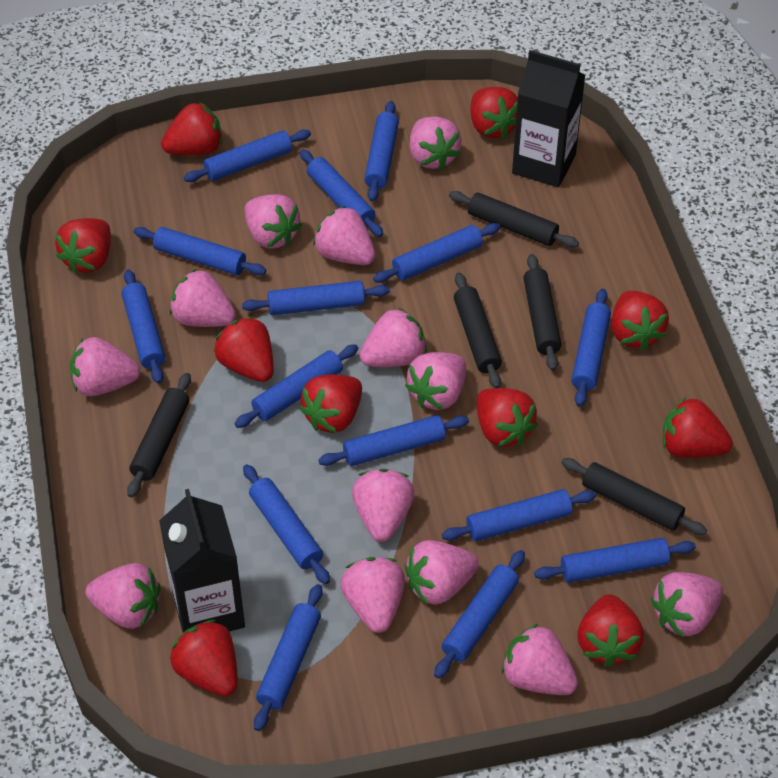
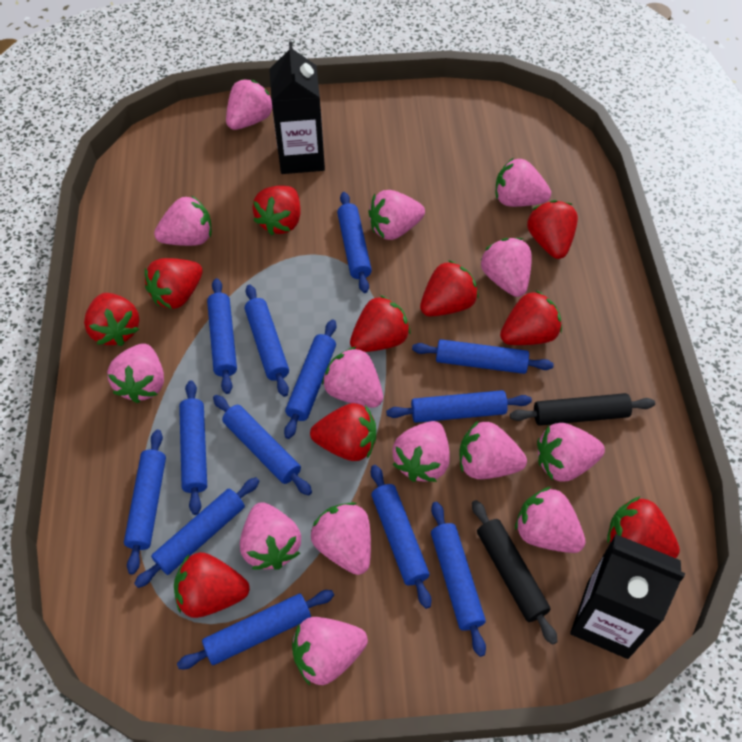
black rolling pin: [127,373,191,498] [449,191,579,248] [454,273,502,388] [523,254,562,371] [561,458,707,535] = 5 -> [472,500,558,645] [510,393,655,426] = 2
blue rolling pin: [122,269,165,384] [133,227,266,275] [184,130,311,182] [235,344,358,428] [242,281,390,315] [243,464,330,584] [254,584,323,731] [300,149,383,237] [318,415,469,466] [364,101,399,202] [373,223,500,283] [434,550,525,678] [442,489,596,541] [534,538,696,583] [571,288,611,407] = 15 -> [124,429,166,574] [134,477,259,588] [177,590,334,669] [179,381,207,515] [207,278,237,394] [213,395,312,496] [245,285,289,397] [284,319,337,439] [337,192,372,293] [371,465,431,609] [386,390,532,423] [412,339,554,374] [431,502,486,657] = 13
pink strawberry: [70,337,140,396] [85,563,161,629] [169,269,236,327] [245,194,302,248] [313,206,375,265] [340,557,405,633] [352,469,415,542] [359,307,427,367] [405,352,466,410] [405,540,479,605] [410,117,462,170] [501,624,578,695] [651,572,723,638] = 13 -> [107,343,164,403] [154,195,212,246] [226,79,272,130] [240,502,301,570] [292,617,368,685] [311,502,371,575] [322,346,383,408] [368,190,425,240] [393,421,450,482] [460,420,527,479] [481,238,532,297] [496,157,551,207] [515,487,586,553] [537,423,605,481] = 14

